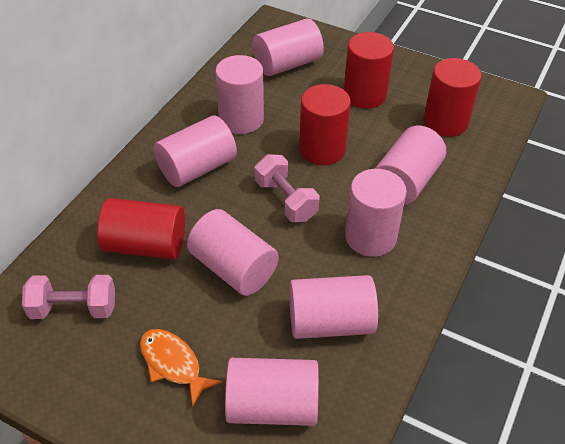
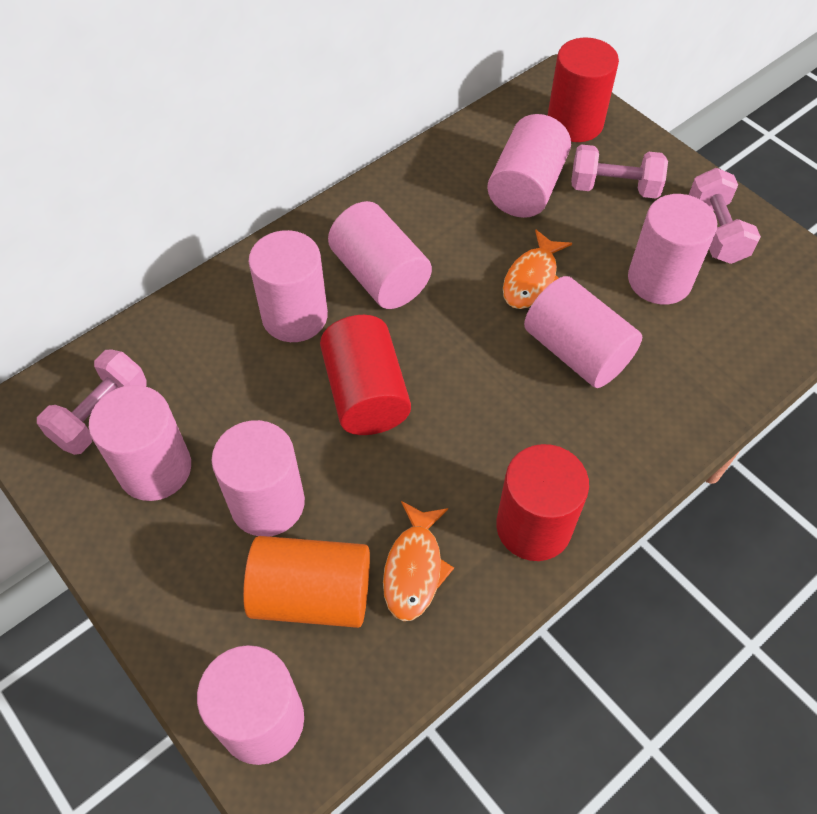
orange cylinder: none = 0 -> [243,536,370,628] = 1
orange fish: [140,329,222,407] = 1 -> [383,501,454,621] [503,229,572,309] = 2
pink dumbbell: [22,275,115,319] [255,154,320,222] = 2 -> [37,349,147,455] [571,144,668,199] [689,168,761,264] = 3
red cylinder: [97,198,185,260] [299,84,351,165] [344,32,394,109] [424,58,482,137] = 4 -> [320,315,411,435] [496,444,589,561] [547,38,619,142] = 3

